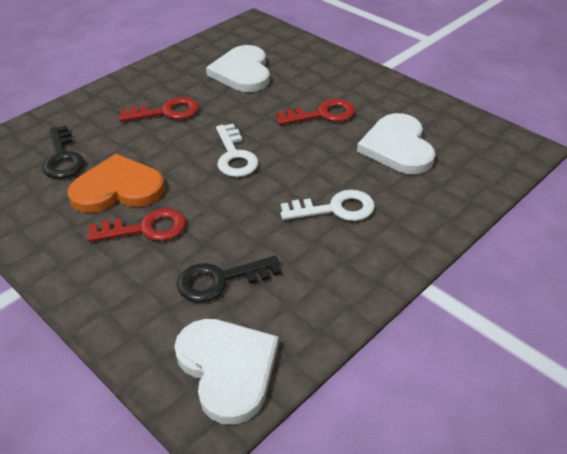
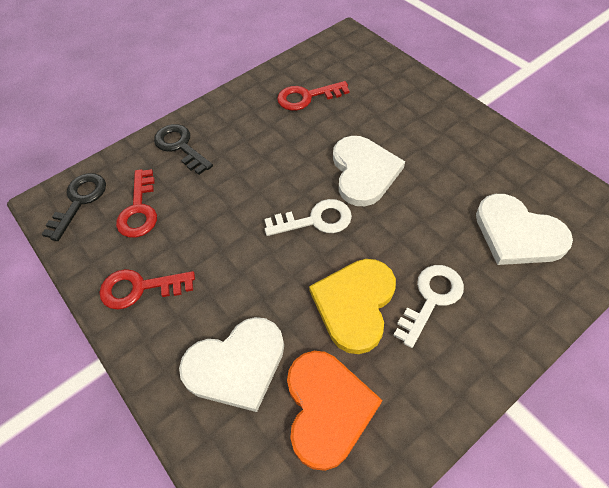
yellow heart: none = 0 -> [309,259,396,354] = 1

